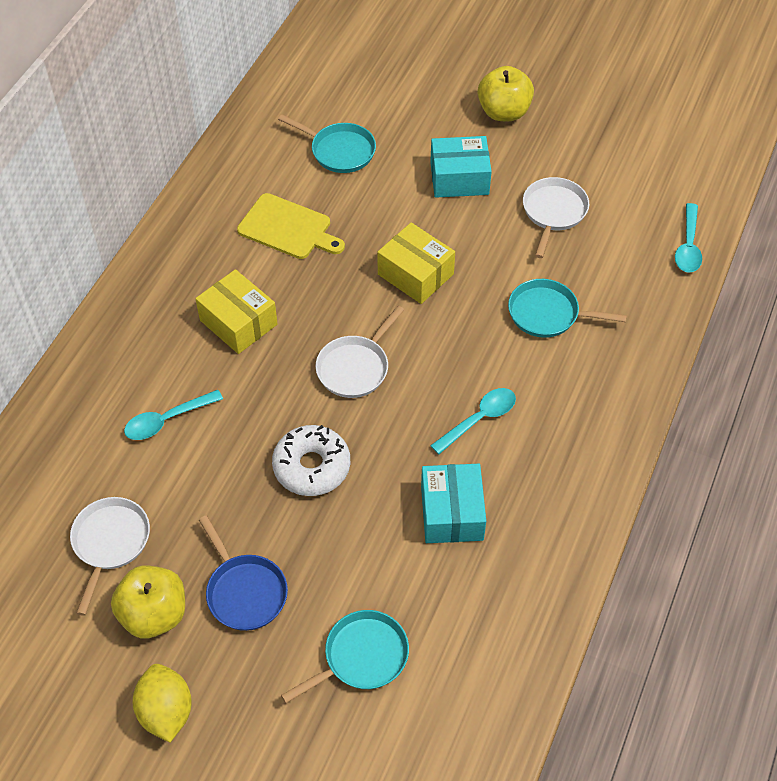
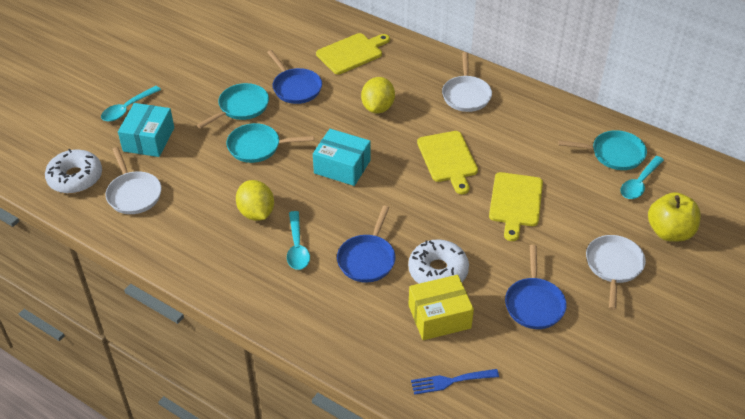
blue fork: none = 0 -> [411,369,499,395] = 1
blue pan: [199,515,288,631] = 1 -> [267,50,322,104] [337,205,395,283] [505,245,567,329] = 3
white donut: [272,425,350,496] = 1 -> [45,149,102,194] [408,239,469,284] = 2
yellow apple: [111,565,185,638] [478,66,534,121] = 2 -> [648,192,701,242] = 1
yellow box: [195,269,278,354] [377,223,455,304] = 2 -> [408,275,474,340] = 1
yellow cutting board: [237,193,345,259] = 1 -> [316,33,390,74] [417,131,478,194] [489,172,543,241] = 3
yellow lemon: [132,664,192,742] = 1 -> [236,180,274,221] [361,77,395,114] = 2

